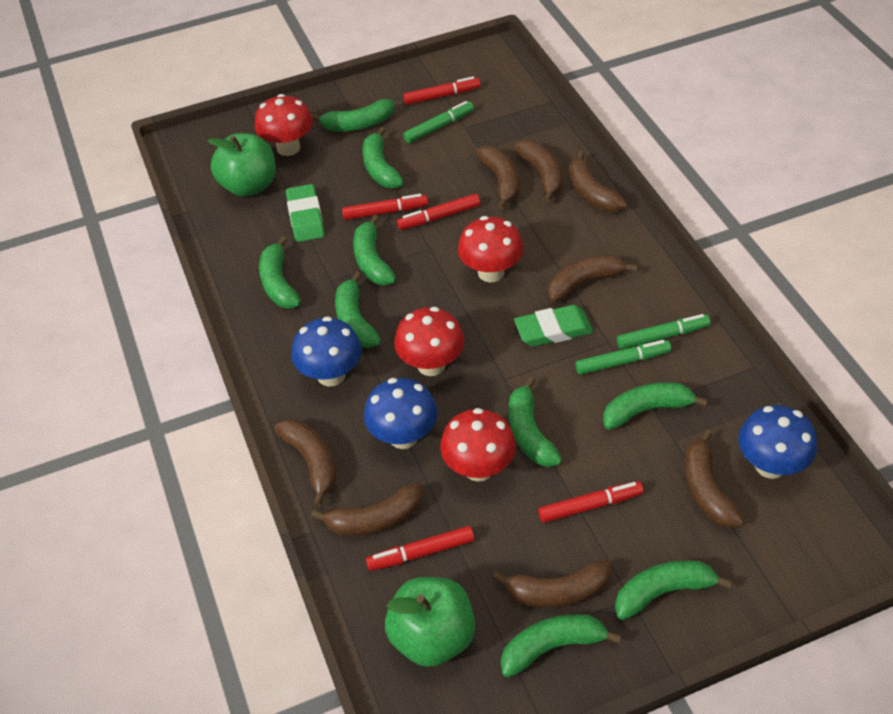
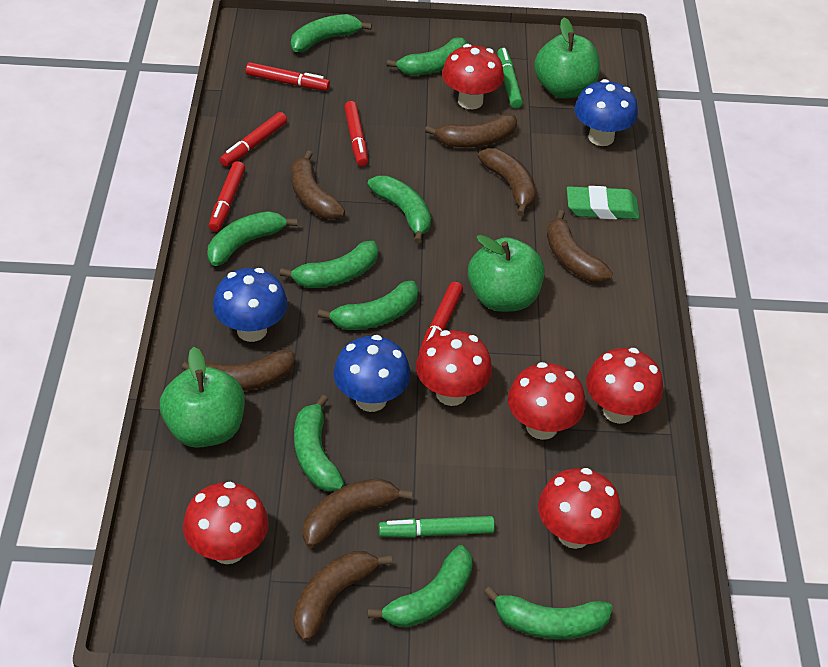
brown banana: [274,419,336,507] [311,482,423,536] [476,146,519,210] [492,560,612,608] [514,140,563,202] [548,255,638,302] [569,151,627,212] [685,430,744,528] = 8 -> [181,350,295,391] [291,150,345,219] [293,551,392,641] [303,478,413,548] [425,114,517,147] [478,148,536,216] [547,210,613,283] = 7
green apple: [208,133,276,197] [385,577,475,667] = 2 -> [160,347,245,448] [468,235,545,312] [534,18,600,98] = 3
green eraser: [286,184,325,242] [514,305,593,347] = 2 -> [567,186,640,219] = 1
green marker: [403,101,474,143] [575,340,671,375] [617,314,711,349] = 3 -> [379,516,495,538] [497,48,523,109] = 2
red mushroom: [255,94,313,156] [394,307,464,376] [440,408,516,482] [458,216,523,282] = 4 -> [183,481,269,564] [416,330,492,406] [442,44,504,109] [508,362,586,440] [538,468,621,549] [586,348,663,424] = 6

